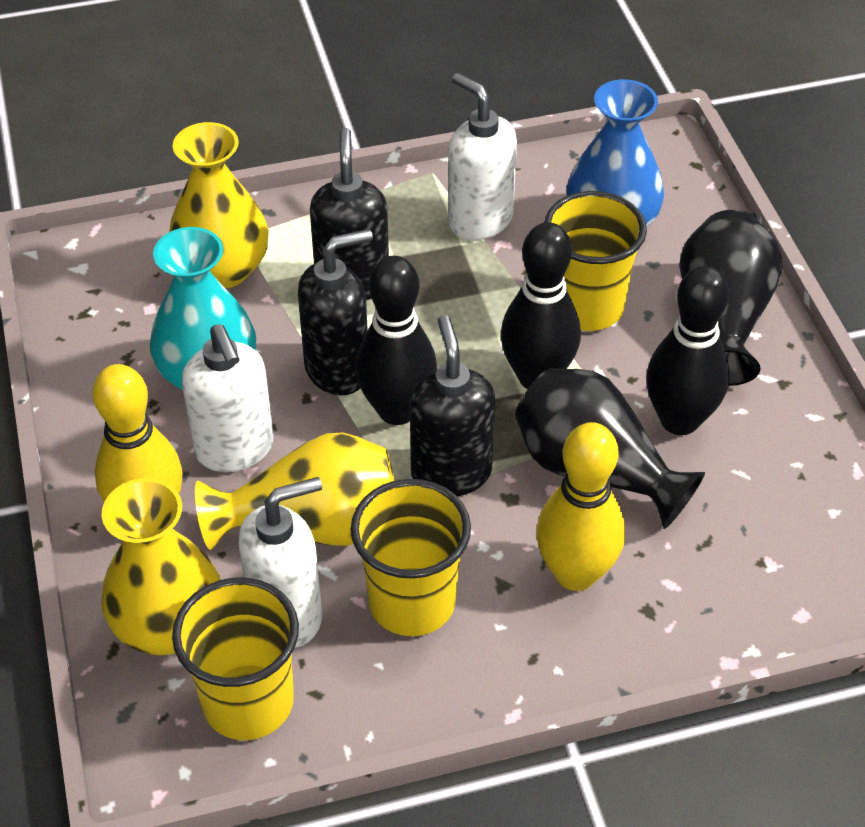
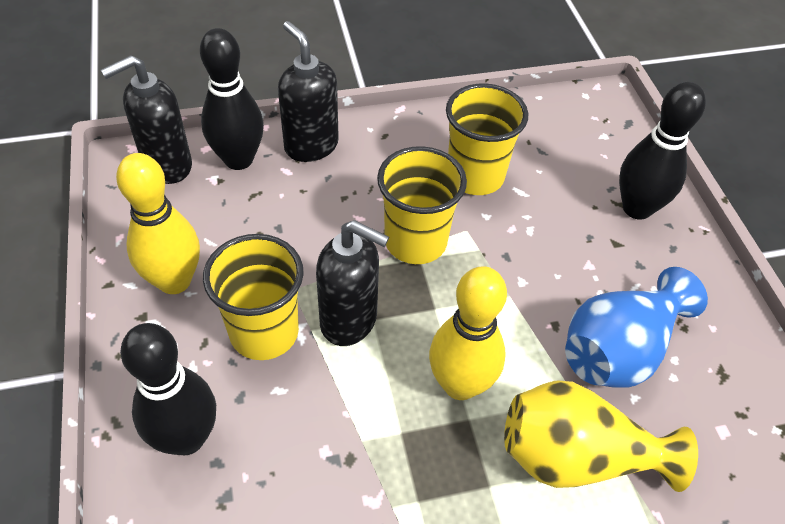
black vase: [515,368,705,529] [679,210,783,386] = 2 -> none = 0
turquoise vase: [150,227,256,390] = 1 -> none = 0
white soap dispenser: [182,324,274,472] [238,477,322,648] [448,73,517,240] = 3 -> none = 0
yellow vase: [101,478,221,655] [169,122,269,288] [195,432,395,550] = 3 -> [504,381,698,492] = 1

